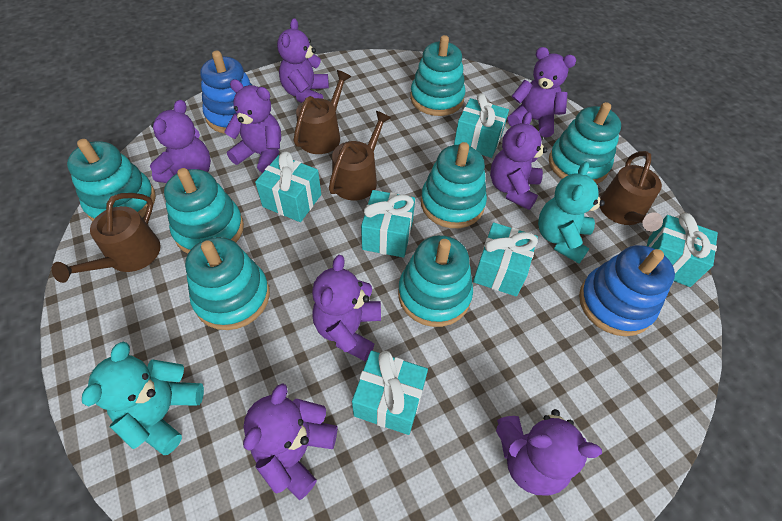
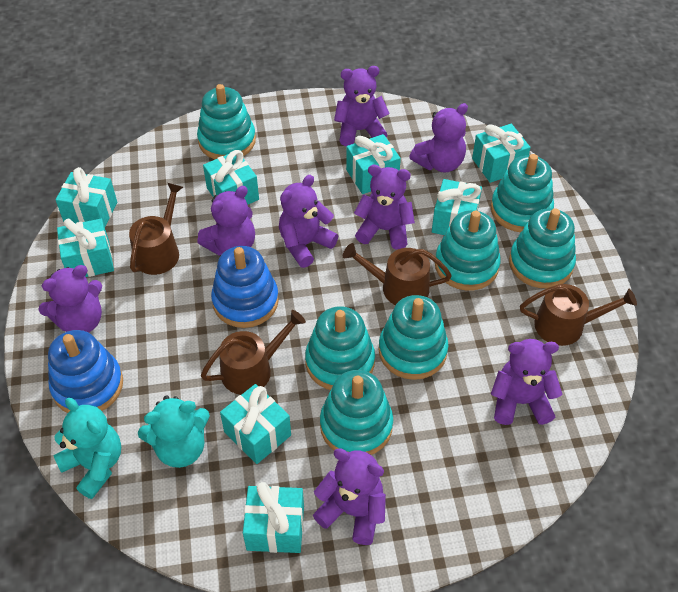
turquoise gift: [255,151,321,222] [352,351,428,435] [361,190,415,258] [454,94,509,158] [473,222,538,297] [647,213,718,287] = 6 -> [56,167,117,227] [57,218,114,277] [203,150,259,205] [220,384,291,464] [243,482,304,553] [346,134,401,194] [432,179,482,235] [472,124,531,183] = 8

